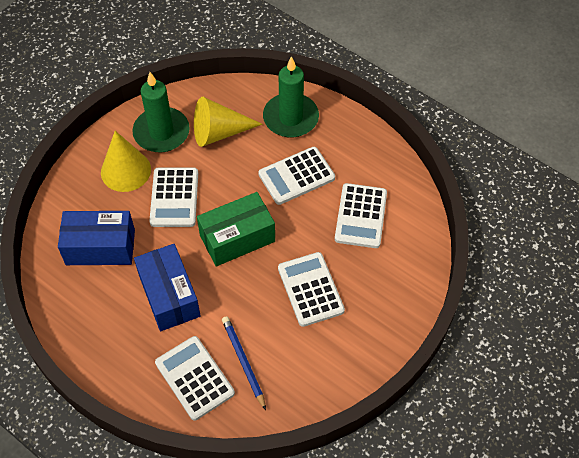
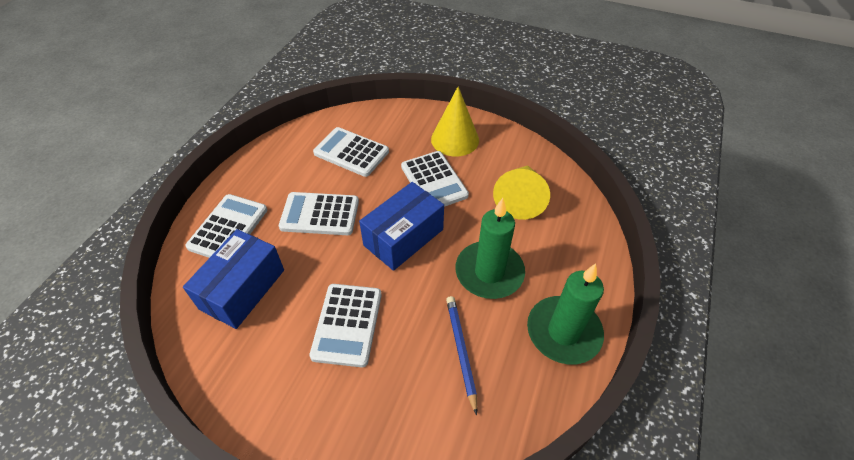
green box: [197,192,275,266] = 1 -> none = 0

